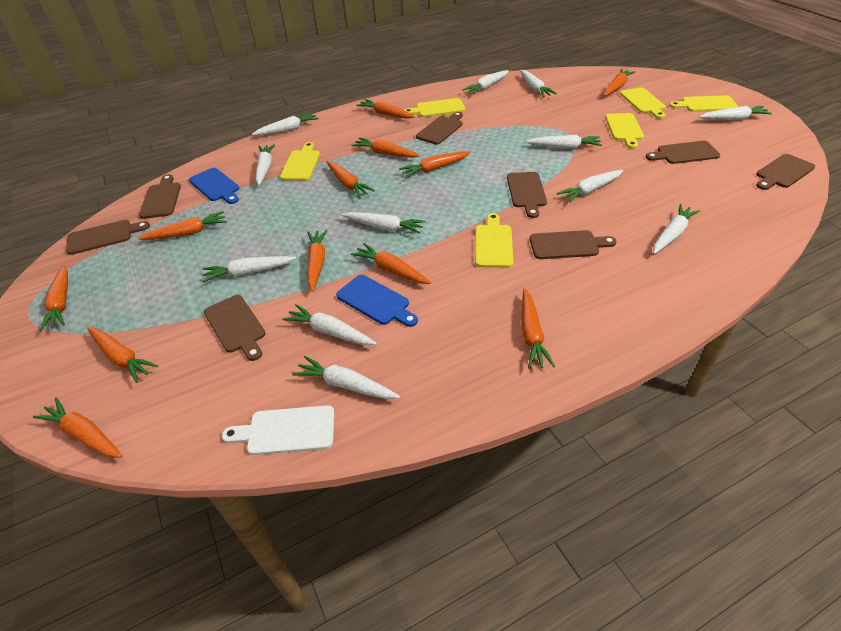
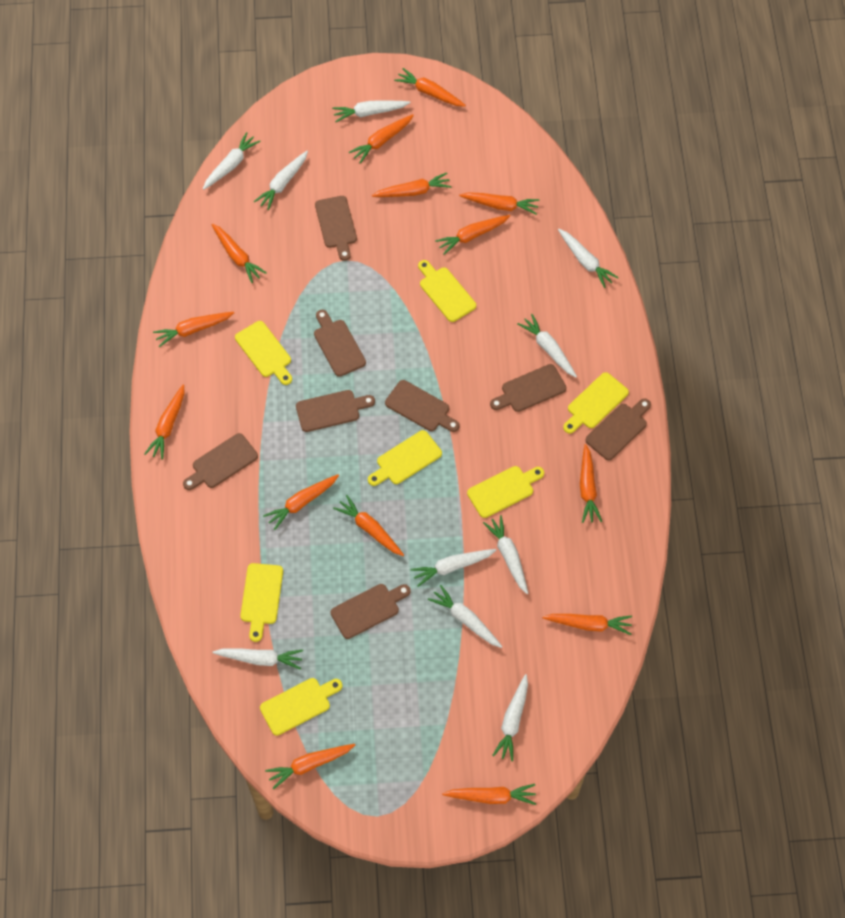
blue cutting board: [189,168,239,204] [336,275,418,327] = 2 -> none = 0
orange carrot: [33,398,122,458] [39,265,68,332] [87,327,158,383] [138,211,227,240] [307,230,328,292] [326,161,375,198] [351,137,420,158] [351,243,431,284] [356,99,415,119] [399,151,470,178] [521,288,555,369] [605,69,635,96] = 12 -> [144,384,184,460] [153,312,234,347] [212,224,267,283] [263,474,339,530] [265,744,355,790] [333,495,404,556] [349,114,414,164] [372,173,452,197] [394,68,466,107] [435,215,510,255] [442,784,536,805] [459,192,540,215] [542,614,632,635] [580,444,602,523] = 14
white carrot: [202,256,296,283] [252,112,319,135] [256,144,275,185] [282,304,377,345] [292,356,400,399] [342,212,425,234] [463,70,509,95] [520,70,557,97] [526,135,602,149] [557,170,623,203] [653,204,700,254] [699,106,772,121] = 12 -> [203,132,261,190] [212,648,303,670] [254,151,308,210] [332,101,410,122] [411,549,496,587] [428,585,503,648] [483,515,528,594] [492,674,528,762] [518,314,577,377] [558,229,619,288] = 10
white cutting board: [222,405,335,455] = 1 -> none = 0
yellow cutting board: [280,142,320,181] [404,98,465,117] [475,213,513,268] [605,113,644,149] [620,88,666,119] [669,95,738,112] = 6 -> [235,321,292,385] [240,563,283,642] [260,678,342,736] [368,430,442,486] [418,260,476,322] [467,466,544,518] [563,372,629,434] = 7

